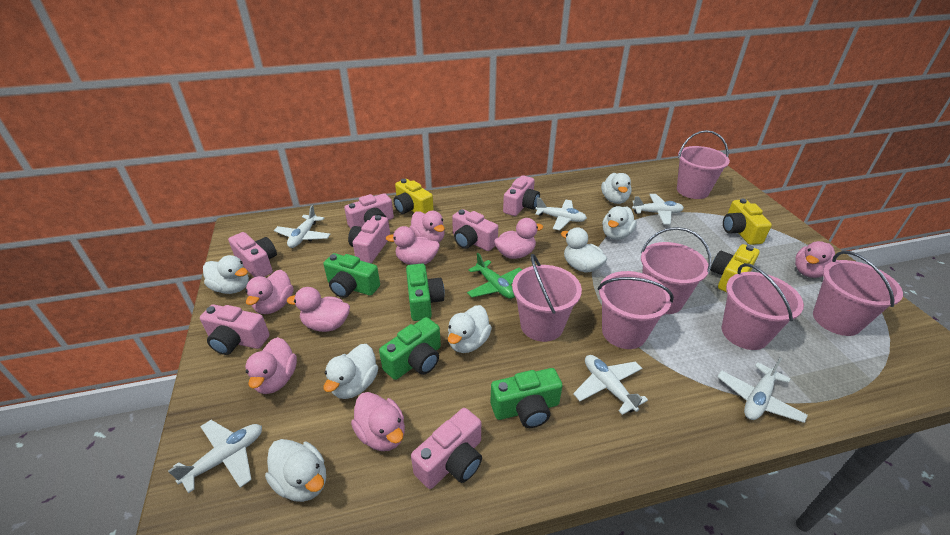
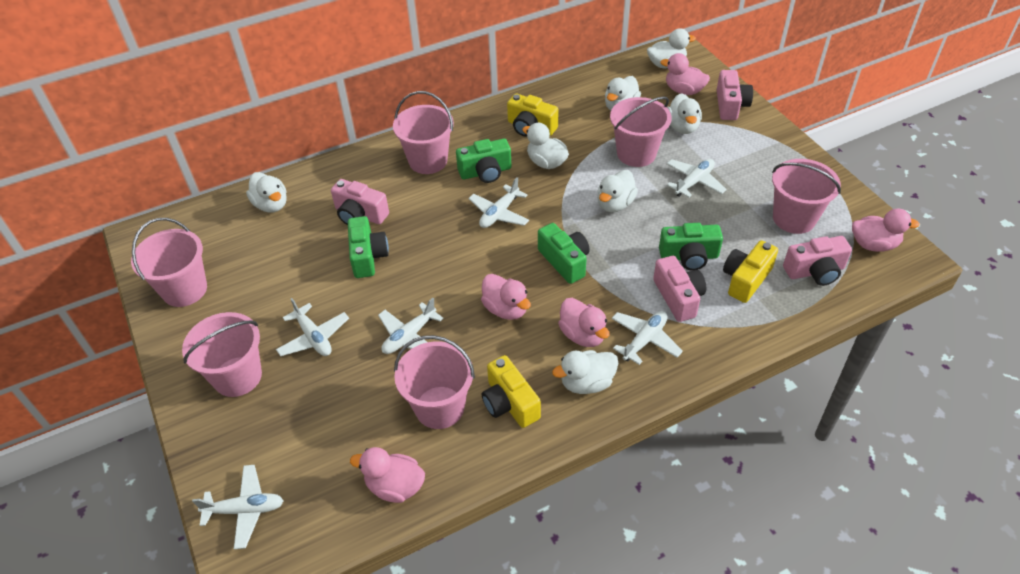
green plane: [467,253,522,299] = 1 -> none = 0
pink camera: [200,304,270,355] [228,232,277,277] [344,193,394,228] [348,215,390,263] [411,408,482,489] [452,209,498,251] [503,175,540,216] = 7 -> [331,179,389,225] [653,256,706,322] [717,70,753,120] [783,236,852,286] = 4
pink duck: [245,270,293,314] [245,337,297,394] [287,287,350,332] [351,392,405,451] [386,226,440,265] [410,211,445,242] [494,218,544,259] [795,241,837,278] = 8 -> [350,447,425,503] [481,274,531,320] [558,298,610,347] [660,53,710,95] [852,209,920,252] = 5

